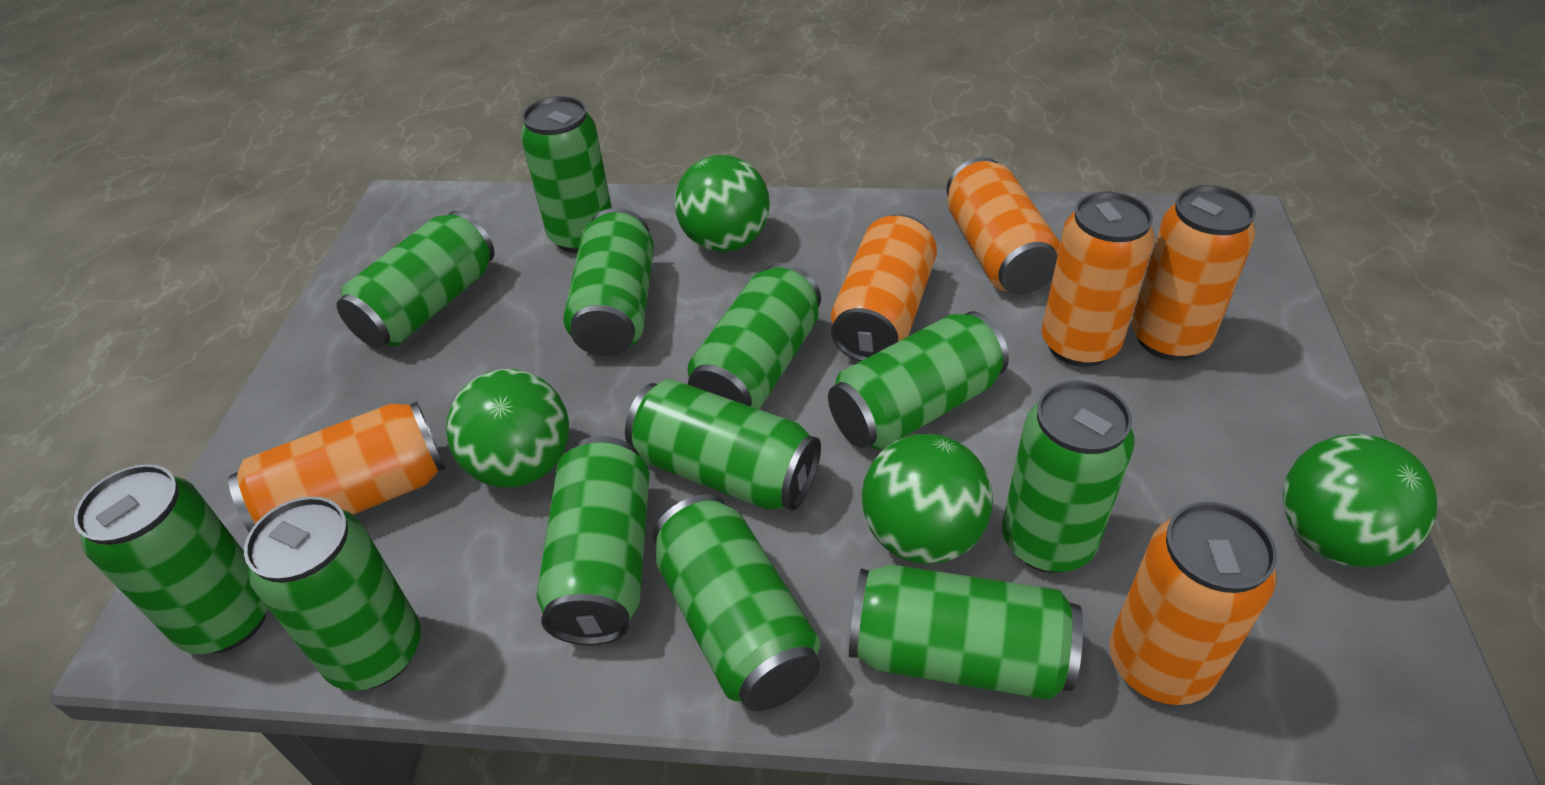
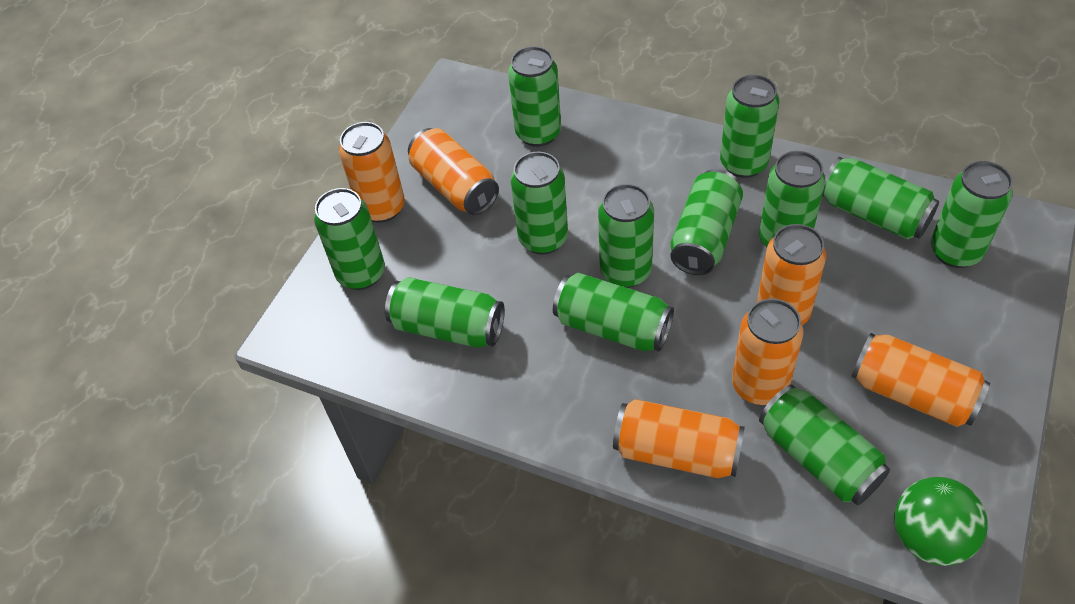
green ball: [446,369,569,488] [675,155,770,252] [862,434,993,564] [1283,434,1437,567] = 4 -> [894,477,988,566] = 1

